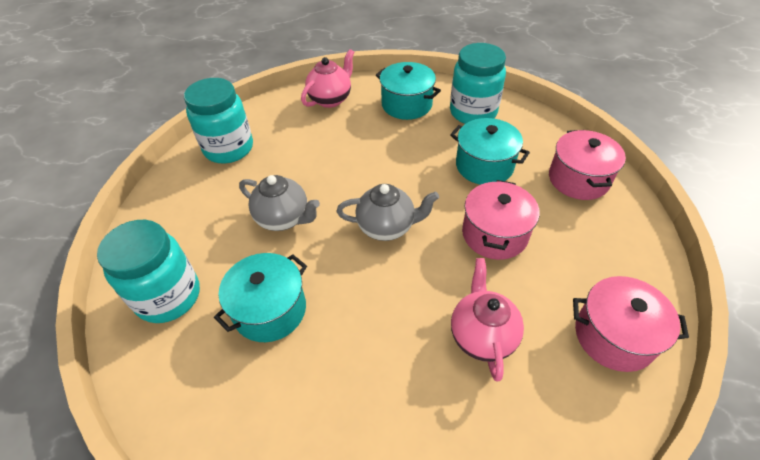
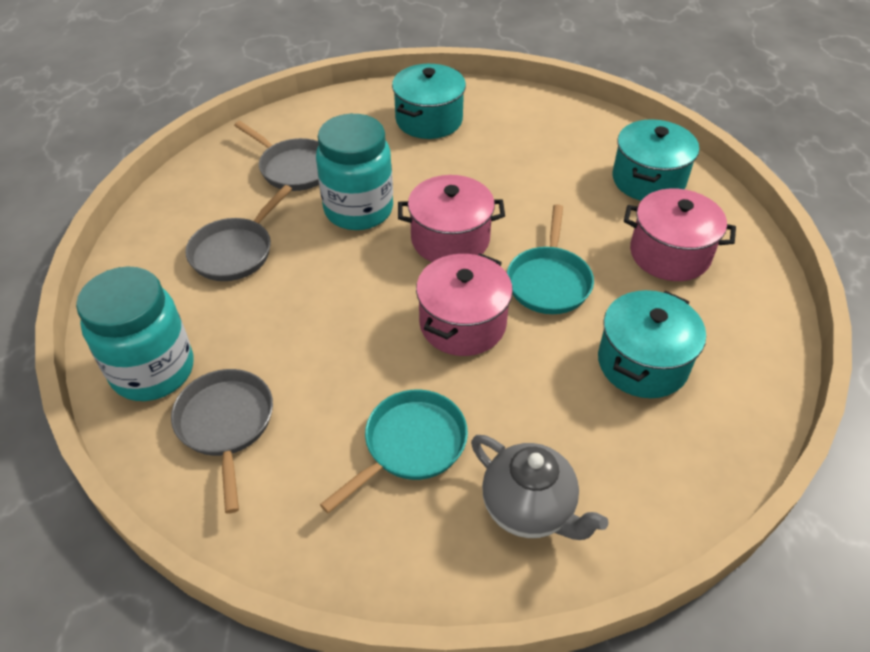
grey pan: none = 0 -> [171,369,273,514] [186,185,292,281] [234,121,319,191] = 3
grey teapot: [239,175,320,231] [337,184,439,241] = 2 -> [471,435,609,540] = 1
pink teapot: [301,49,354,108] [451,258,524,382] = 2 -> none = 0
turquoise jar: [97,220,200,323] [184,78,253,163] [450,43,506,124] = 3 -> [76,266,193,401] [316,114,393,230] = 2
turquoise pan: none = 0 -> [320,389,468,513] [507,204,594,314] = 2

